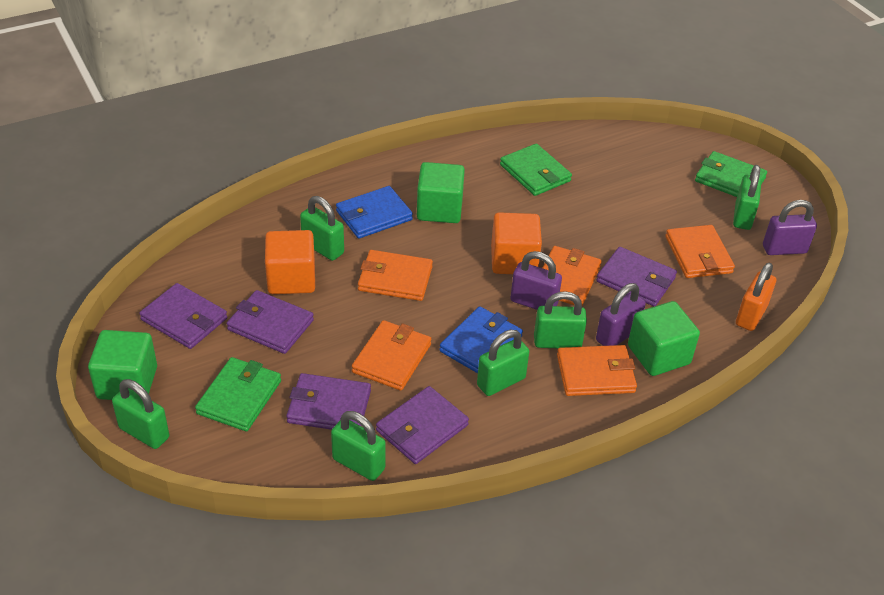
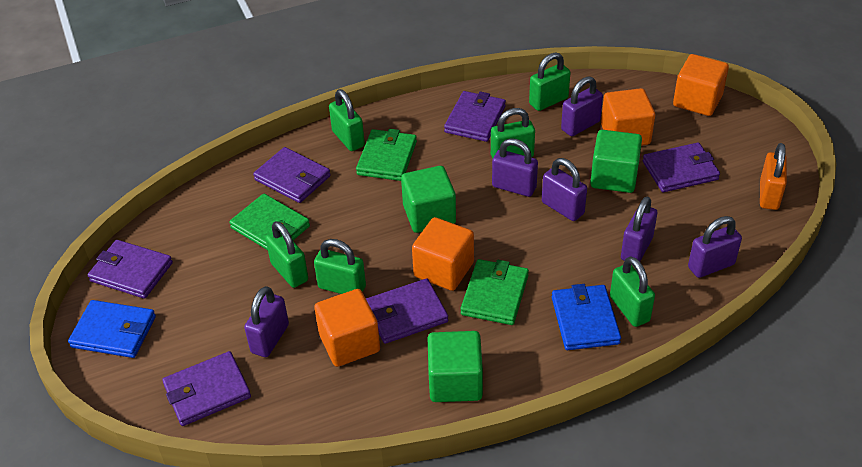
orange cube: [265,230,315,294] [491,212,542,274] = 2 -> [314,289,380,367] [412,217,474,291] [601,88,655,146] [673,54,729,116] = 4
orange wallet: [352,320,431,391] [358,250,433,301] [542,246,601,306] [557,345,637,396] [665,225,735,278] = 5 -> none = 0
purple padlock: [510,251,562,310] [596,283,646,346] [763,200,817,255] = 3 -> [244,286,289,357] [492,138,538,197] [542,158,587,221] [561,76,603,136] [621,197,658,261] [688,216,742,278] = 6
purple wallet: [139,283,227,349] [227,290,314,354] [286,373,371,430] [376,386,469,464] [596,247,677,307] = 5 -> [88,240,173,299] [162,351,251,426] [253,147,331,203] [366,278,448,344] [444,91,506,142] [643,142,720,192] = 6

